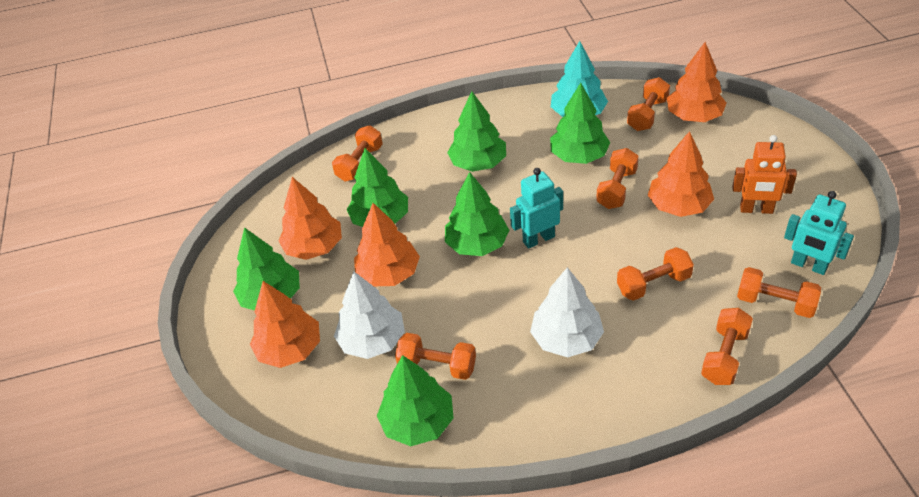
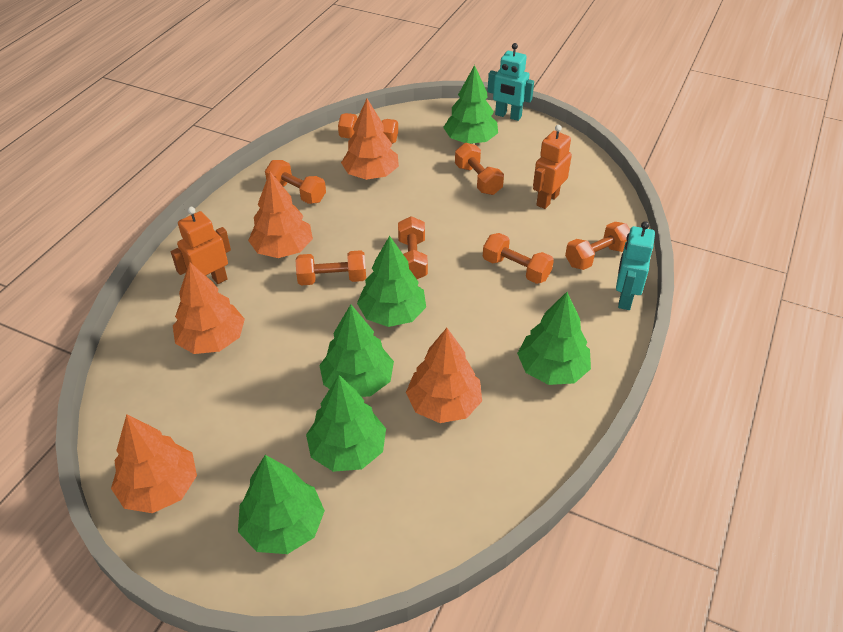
orange robot: [732,135,797,214] = 1 -> [171,207,231,284] [533,125,572,209] = 2
turquoise tree: [551,41,608,117] = 1 -> none = 0
white tree: [334,272,405,359] [530,267,604,357] = 2 -> none = 0

